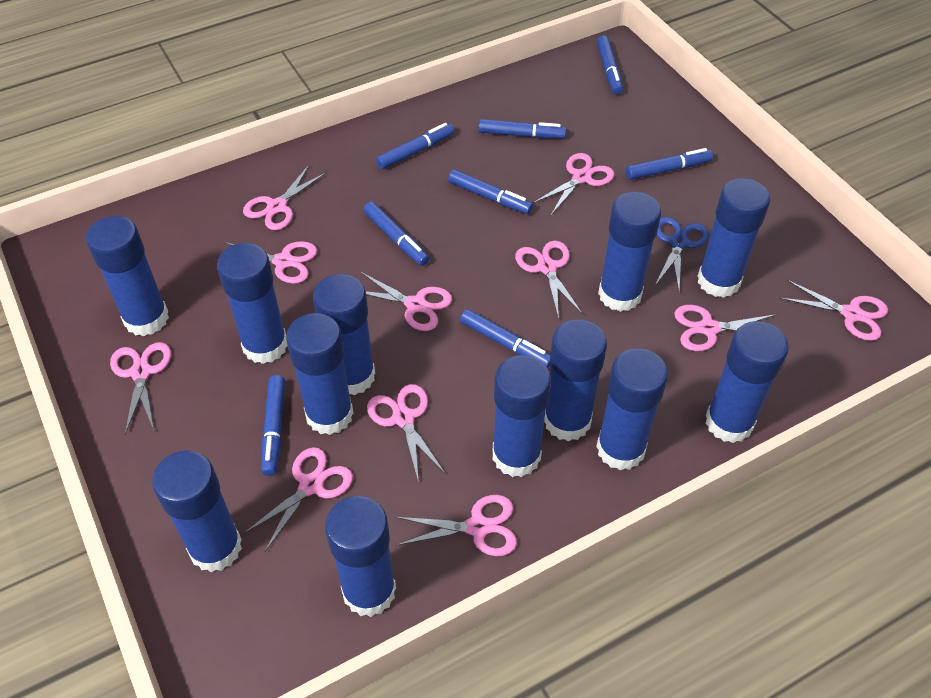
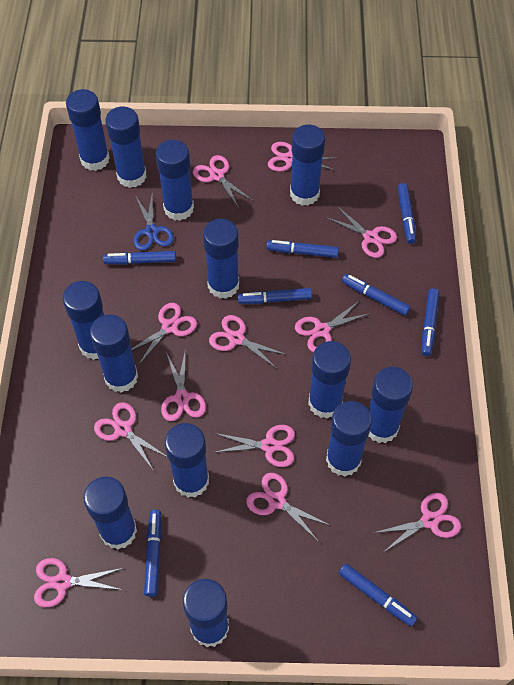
blue glue stick: [86,216,169,336] [152,450,242,572] [217,243,287,364] [286,313,353,435] [313,274,375,395] [325,496,396,617] [492,355,551,477] [544,319,607,441] [596,348,668,470] [598,192,661,312] [698,178,770,298] [705,321,789,443] = 12 -> [63,281,104,360] [66,89,110,171] [84,477,137,549] [90,314,138,393] [105,106,147,188] [156,140,194,221] [165,423,209,498] [183,579,229,647] [203,219,239,299] [290,124,325,206] [308,341,351,419] [326,401,372,476] [368,367,413,443] = 13
pink scissors: [110,342,171,434] [215,241,317,284] [243,165,327,230] [243,447,353,551] [361,272,452,331] [367,384,446,483] [395,495,517,556] [515,241,583,319] [533,153,614,215] [674,305,777,351] [779,280,888,341] = 11 -> [34,558,123,607] [94,402,167,471] [131,303,197,364] [161,352,206,421] [193,155,252,208] [209,315,287,368] [213,425,295,467] [246,473,330,542] [268,142,335,172] [295,300,371,352] [326,206,397,258] [373,493,461,552] = 12

